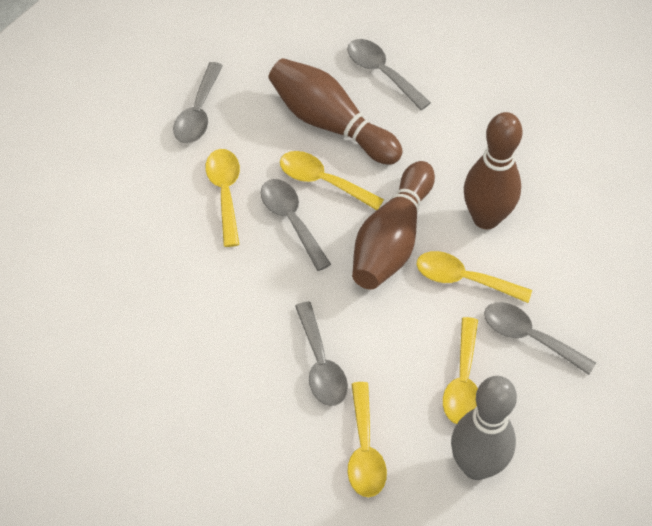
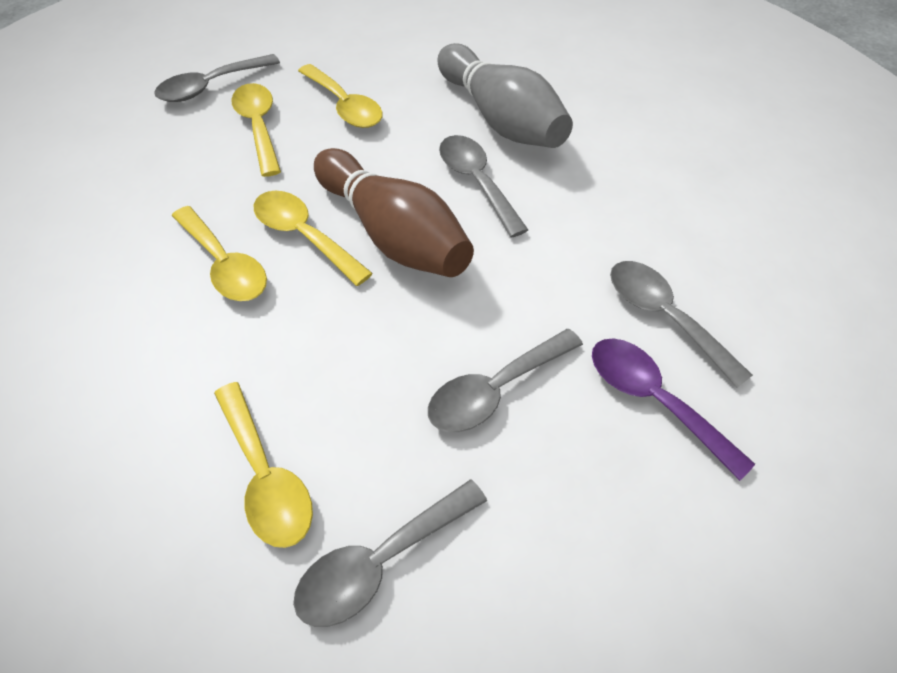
brown bowling pin: [268,58,403,165] [352,161,435,289] [464,112,523,229] = 3 -> [314,148,474,277] = 1
purple spoon: none = 0 -> [592,338,755,481] = 1

